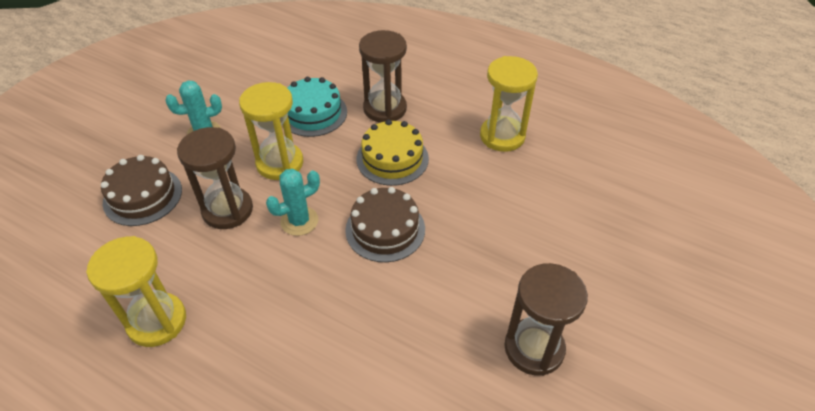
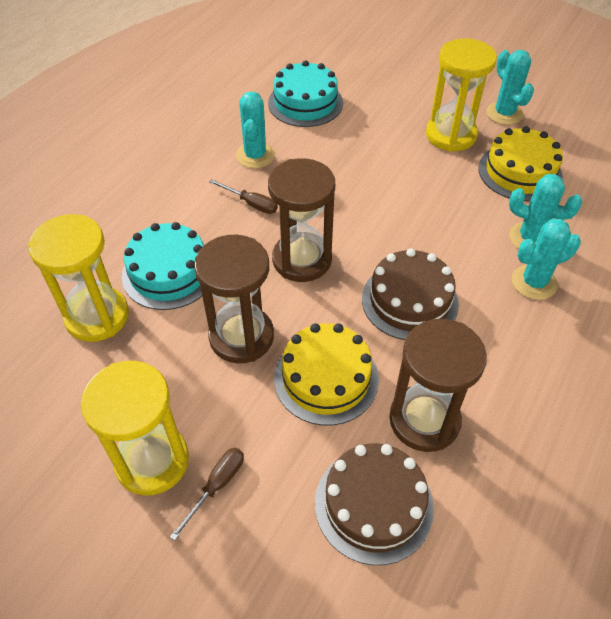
brown screwdriver: none = 0 -> [170,448,244,541] [209,179,278,214] = 2
turquoise cactus: [165,81,222,134] [266,169,320,236] = 2 -> [236,91,275,168] [486,50,534,125] [509,174,582,249] [512,219,581,300] = 4
turquoise cake: [282,77,347,137] = 1 -> [122,222,204,310] [268,60,343,127] = 2
yellow cake: [357,119,429,186] = 1 -> [274,323,379,426] [478,126,563,201] = 2

